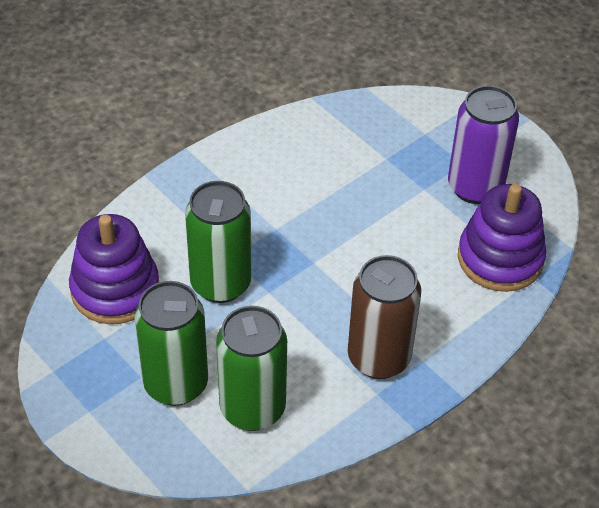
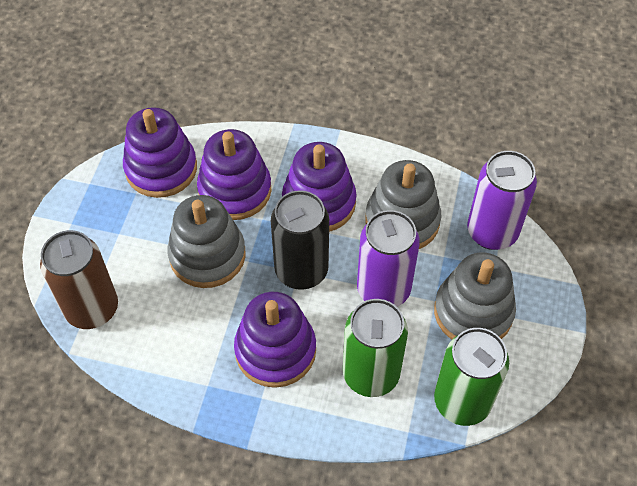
black can: none = 0 -> [271,190,329,290] = 1
green can: [135,281,208,406] [185,181,252,303] [216,306,287,431] = 3 -> [343,299,408,397] [434,328,509,426] = 2
grey stacking toy: none = 0 -> [167,195,246,288] [365,160,441,249] [434,252,516,339] = 3
purple can: [448,85,519,204] = 1 -> [357,210,420,307] [467,151,537,250] = 2
purple stacking toy: [69,214,159,324] [458,184,547,292] = 2 -> [123,107,197,198] [197,129,272,220] [234,292,316,388] [282,142,356,232] = 4

